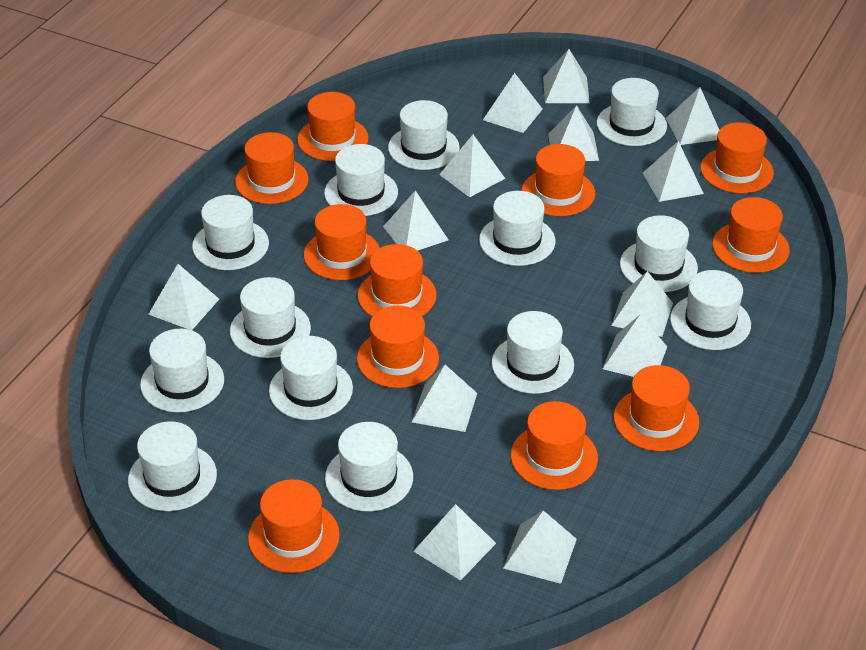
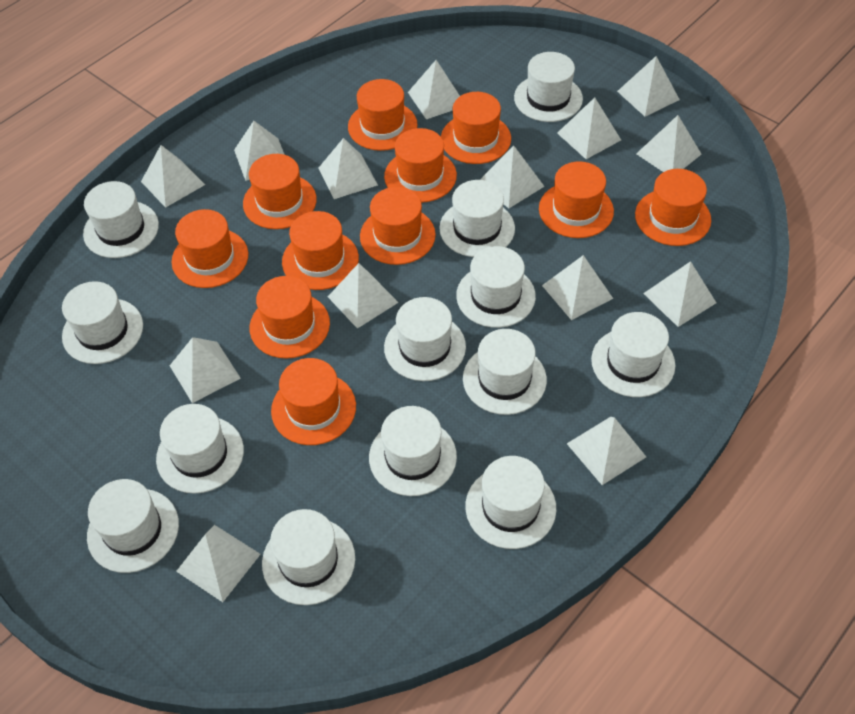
white pyramid: [148,264,219,330] [383,191,448,251] [412,365,477,432] [413,504,496,581] [439,135,505,197] [483,73,543,133] [503,510,577,584] [543,49,590,103] [548,105,599,161] [603,315,667,377] [611,271,673,337] [643,141,704,202] [666,87,719,145] = 13 -> [141,145,205,208] [170,337,241,403] [176,525,261,602] [234,121,285,181] [318,138,378,199] [328,263,399,329] [408,60,460,119] [480,145,545,209] [542,255,613,320] [557,97,621,159] [567,417,646,485] [617,56,680,117] [636,115,701,172] [643,261,716,327] = 14

